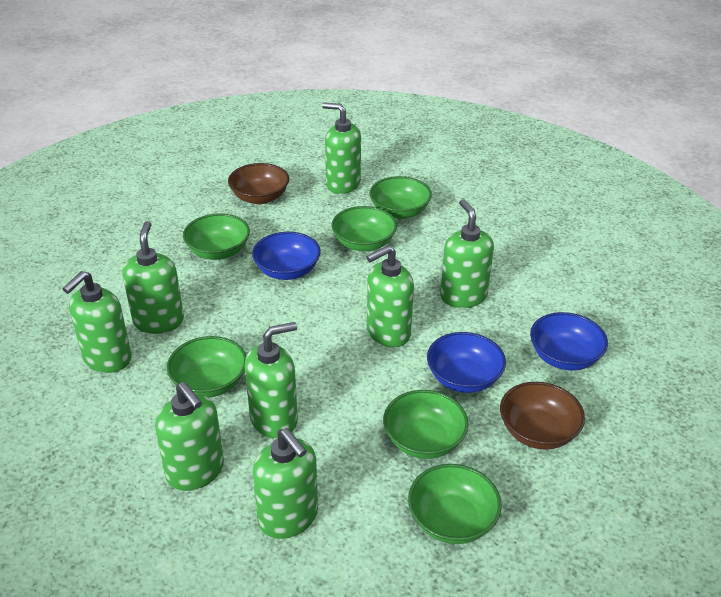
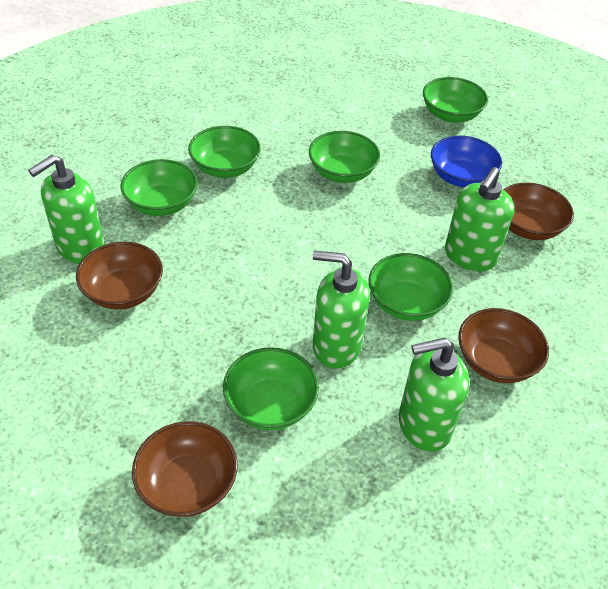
blue bowl: [252,232,321,280] [427,332,506,393] [530,312,608,371] = 3 -> [431,136,502,187] = 1
brown bowl: [228,163,289,204] [500,382,585,450] = 2 -> [76,242,163,309] [132,421,238,517] [458,308,549,383] [503,183,574,240] = 4
green soap dispenser: [63,271,132,373] [122,221,184,334] [155,382,224,491] [245,322,298,439] [252,428,318,539] [322,103,361,194] [366,245,414,348] [440,199,494,308] = 8 -> [28,155,105,264] [313,250,370,369] [399,338,469,452] [445,167,515,272] = 4

